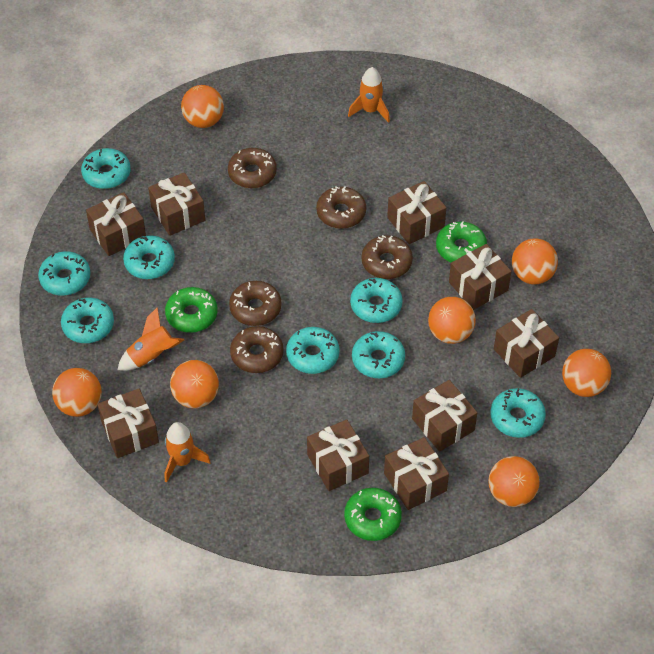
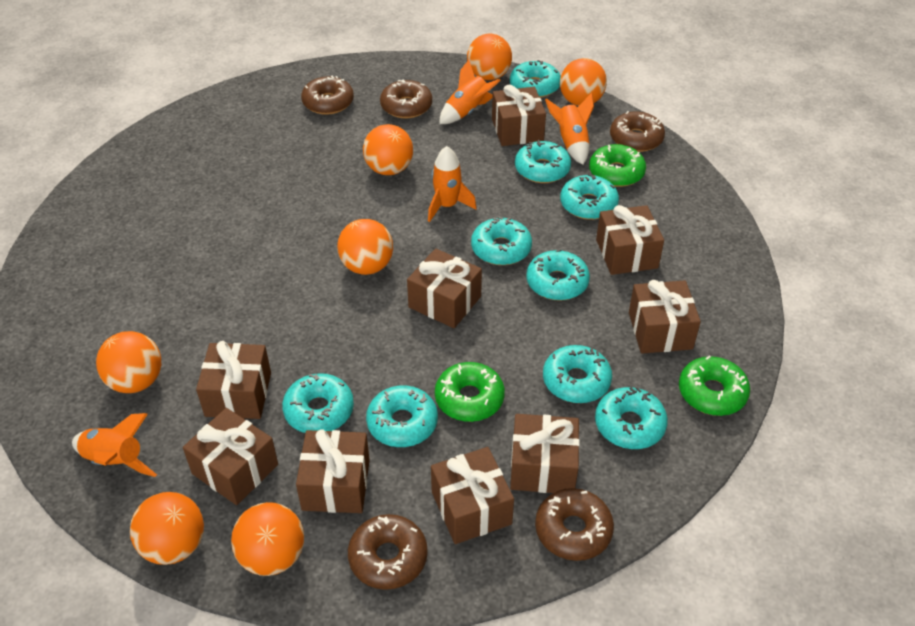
orange rocket: [118,307,184,371] [165,422,211,483] [348,67,390,123] = 3 -> [72,413,157,477] [428,146,477,222] [439,60,501,124] [545,93,594,165] = 4
turquoise donut: [38,251,91,296] [61,298,114,343] [81,148,131,189] [123,236,175,279] [286,327,340,374] [350,278,403,323] [352,331,405,378] [490,388,546,438] = 8 -> [282,373,354,433] [366,385,438,447] [471,216,532,265] [510,60,561,98] [515,140,571,183] [526,249,590,301] [543,345,612,403] [560,174,619,220] [595,387,668,449] = 9

